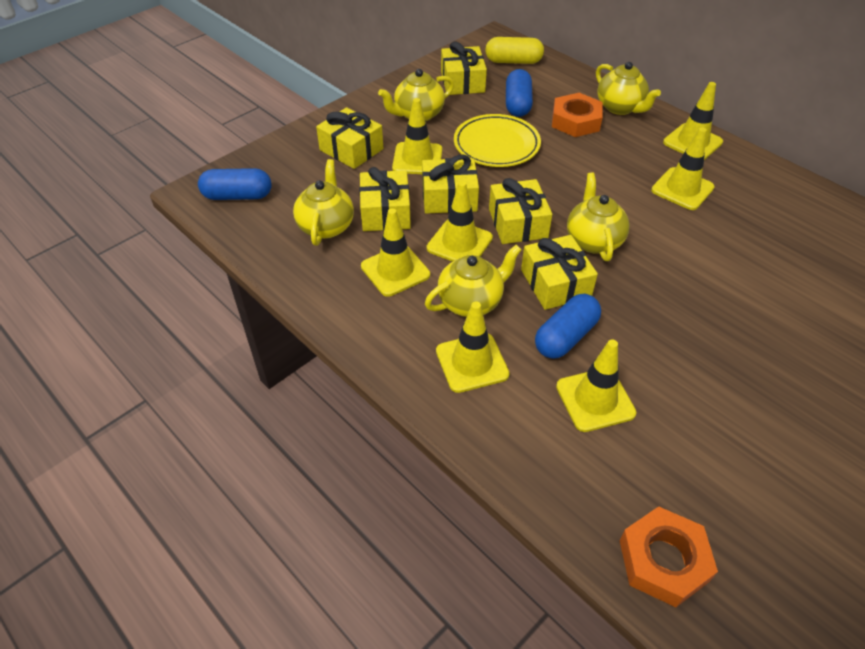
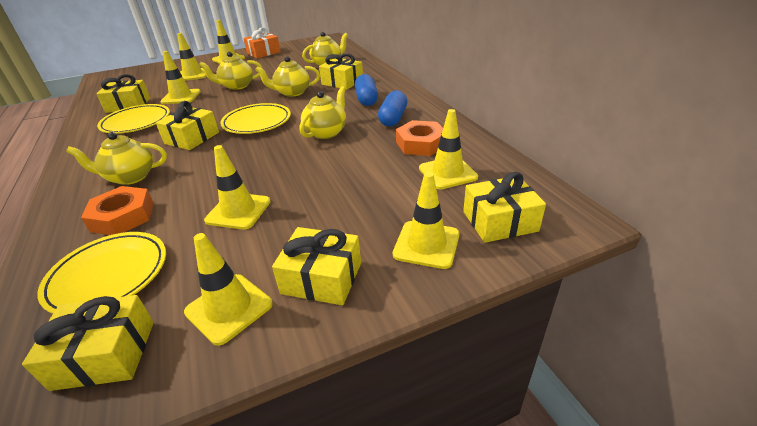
blue capsule: [198,168,272,200] [506,69,533,117] [535,294,601,359] = 3 -> [355,74,378,106] [378,90,407,127] = 2
orange gift: none = 0 -> [243,27,280,58] = 1
yellow capsule: [485,37,544,64] = 1 -> none = 0
yellow plate: [454,114,541,167] = 1 -> [37,232,166,314] [97,104,170,134] [220,103,291,134] = 3

